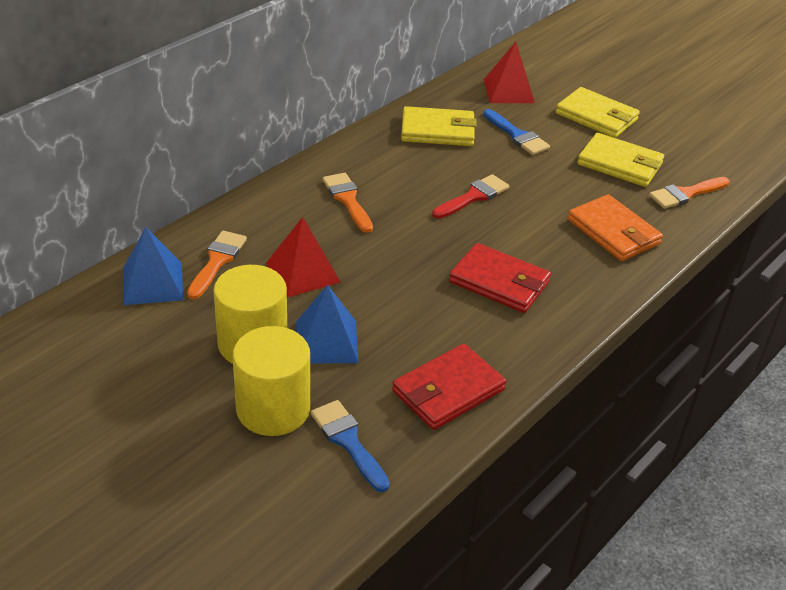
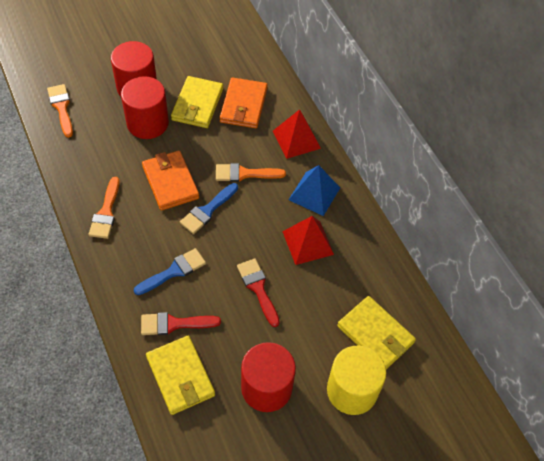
blue pyramid: [123,227,184,305] [296,285,358,364] = 2 -> [289,165,340,216] = 1
orange wallet: [568,194,663,261] = 1 -> [142,150,199,211] [220,77,268,128] = 2
red brush: [432,174,510,219] = 1 -> [141,312,221,335] [237,258,280,327] = 2
red cylinder: none = 0 -> [111,41,157,97] [121,76,169,139] [241,342,296,412] = 3
red wallet: [392,344,506,430] [449,243,551,313] = 2 -> none = 0
yellow cylinder: [214,265,287,364] [233,326,310,436] = 2 -> [327,346,386,415] = 1

